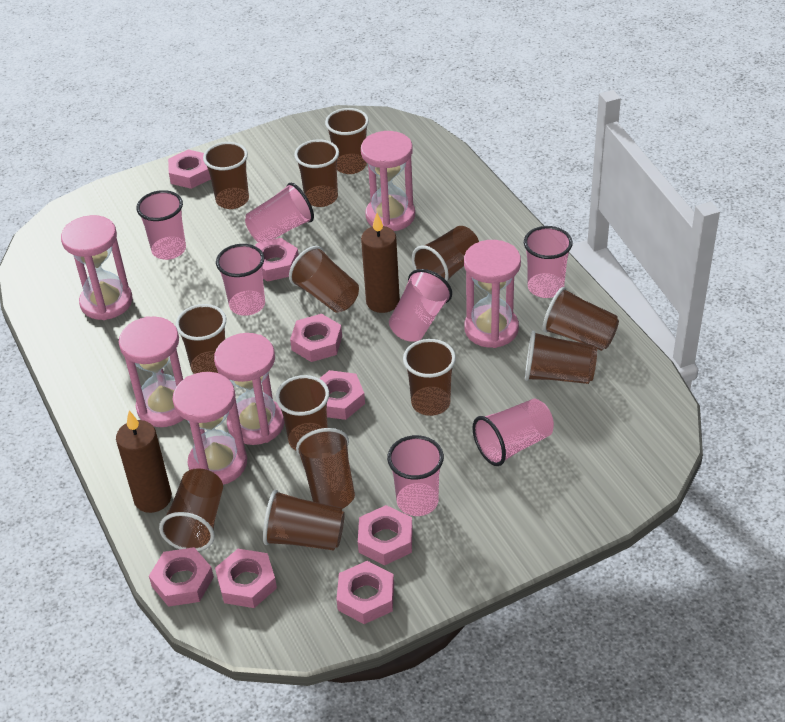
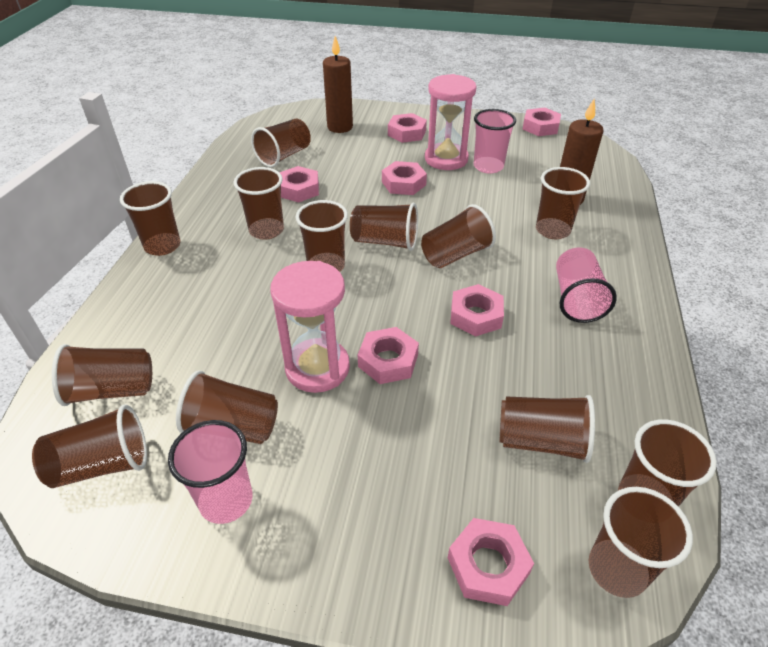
pink cup: [136,190,186,260] [216,244,265,316] [245,183,314,243] [387,435,444,516] [389,269,452,342] [473,399,554,466] [524,226,573,298] = 7 -> [168,420,253,524] [474,109,516,174] [556,247,617,323] = 3
pink hourglass: [61,215,132,320] [119,316,184,427] [173,372,247,485] [214,333,285,445] [361,131,415,231] [464,240,521,348] = 6 -> [270,261,350,393] [425,74,477,170] = 2
pink nut: [149,547,214,607] [168,150,211,189] [215,549,277,608] [255,238,299,282] [290,314,342,362] [319,370,365,420] [336,561,394,624] [358,505,413,565] = 8 -> [279,166,319,202] [358,327,419,384] [382,161,427,195] [388,113,427,143] [448,518,534,606] [450,284,504,337] [523,108,561,136] = 7

